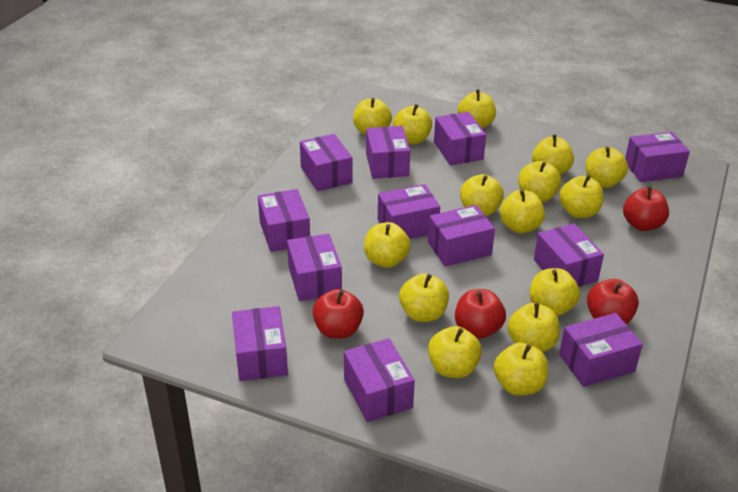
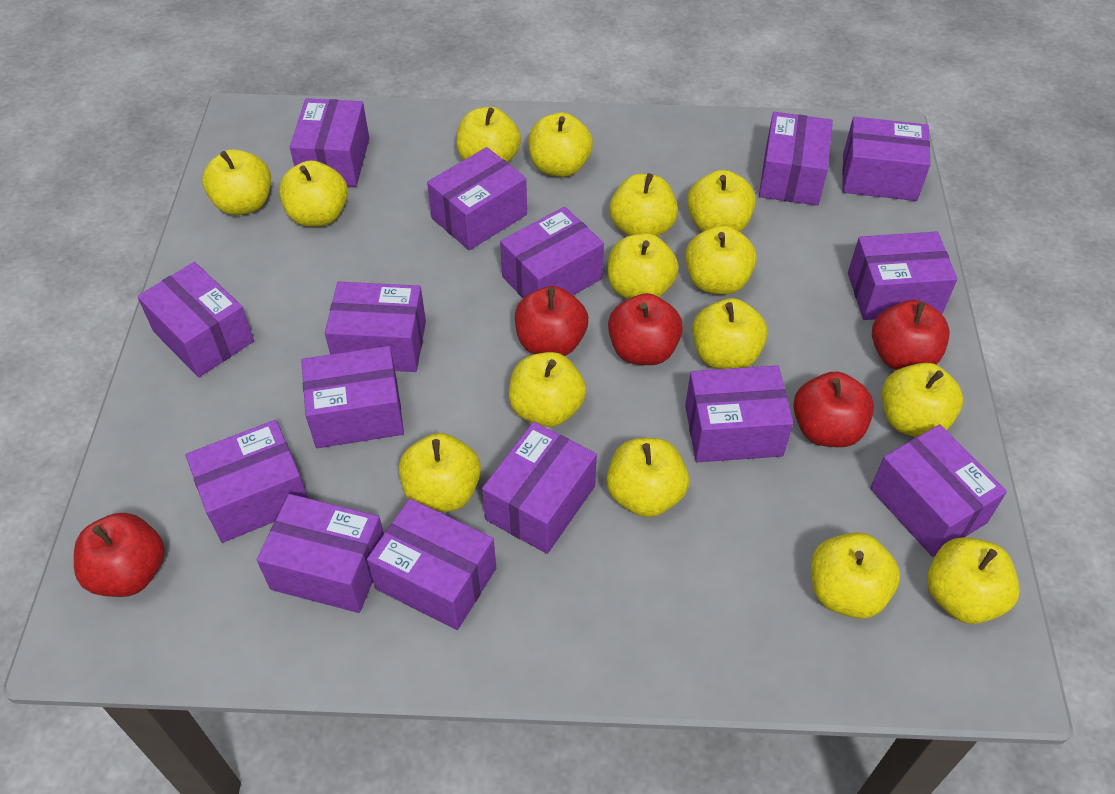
purple box: [232,306,288,381] [258,189,310,252] [287,234,342,301] [300,134,352,191] [344,338,415,422] [366,126,410,179] [378,184,440,239] [428,205,495,267] [434,112,486,165] [534,223,604,287] [559,313,643,387] [625,132,690,182] = 12 -> [137,262,254,377] [185,420,308,543] [257,494,384,613] [290,98,369,187] [301,346,404,448] [325,282,426,372] [367,499,496,630] [427,147,527,250] [482,422,597,554] [500,207,604,298] [685,365,793,462] [759,112,833,206] [842,117,931,201] [848,231,957,320] [870,424,1007,557] = 15
red apple: [312,289,364,339] [455,289,506,339] [587,279,639,324] [623,186,669,231] = 4 -> [74,513,165,597] [515,286,588,356] [608,293,683,365] [793,372,874,447] [872,300,950,370] = 5

